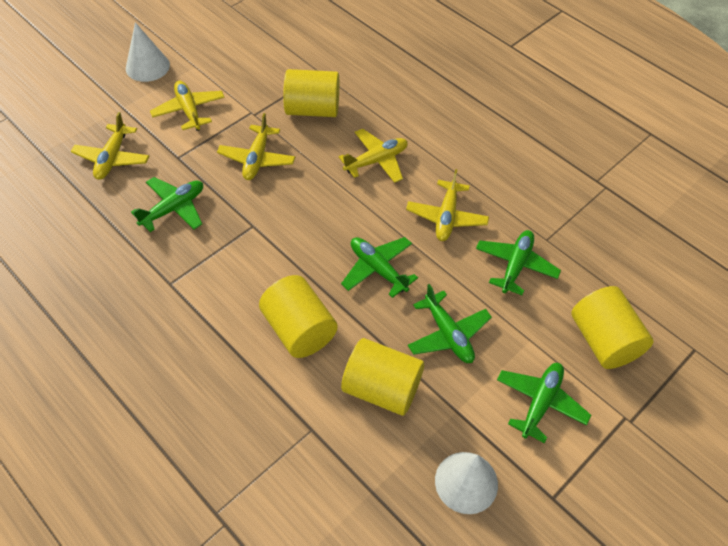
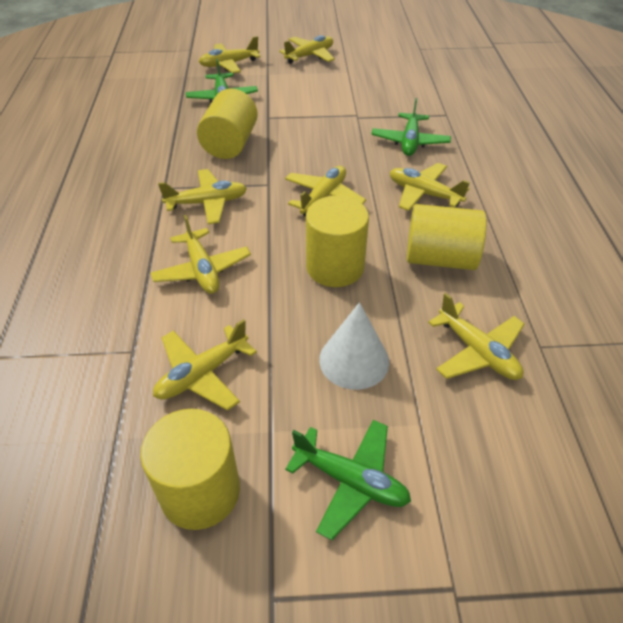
green plane: [131,177,203,232] [341,237,418,298] [408,284,492,363] [476,230,561,295] [497,363,591,443] = 5 -> [186,59,258,103] [285,420,411,540] [371,98,451,156] = 3
white cone: [126,22,170,82] [435,452,498,514] = 2 -> [319,302,389,390] = 1
yellow plane: [71,112,149,180] [150,81,225,131] [217,113,295,180] [339,129,408,183] [406,169,489,241] = 5 -> [151,215,251,294] [153,319,257,411] [158,169,247,224] [199,36,261,73] [279,35,335,64] [285,166,366,217] [390,163,470,211] [428,293,525,380] = 8

